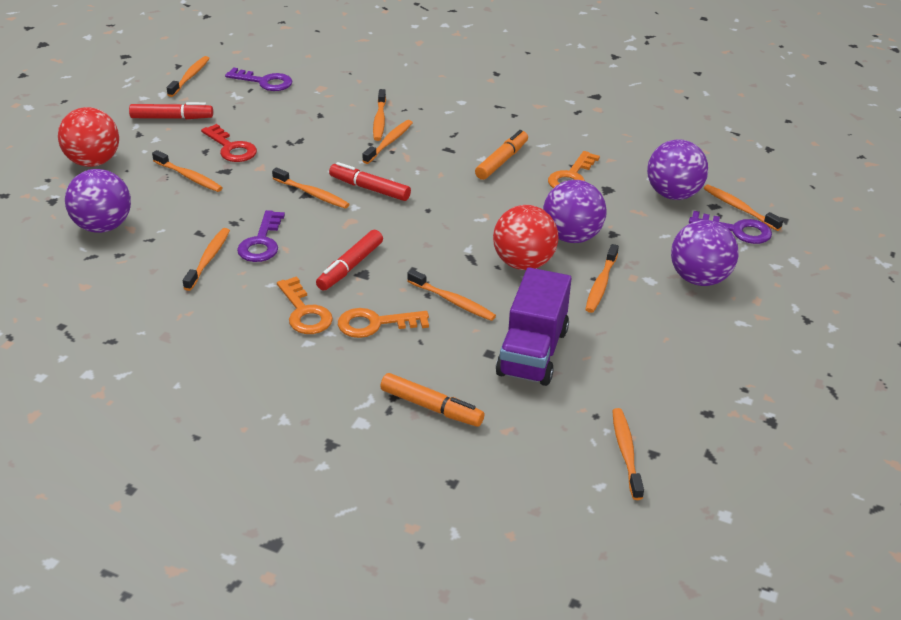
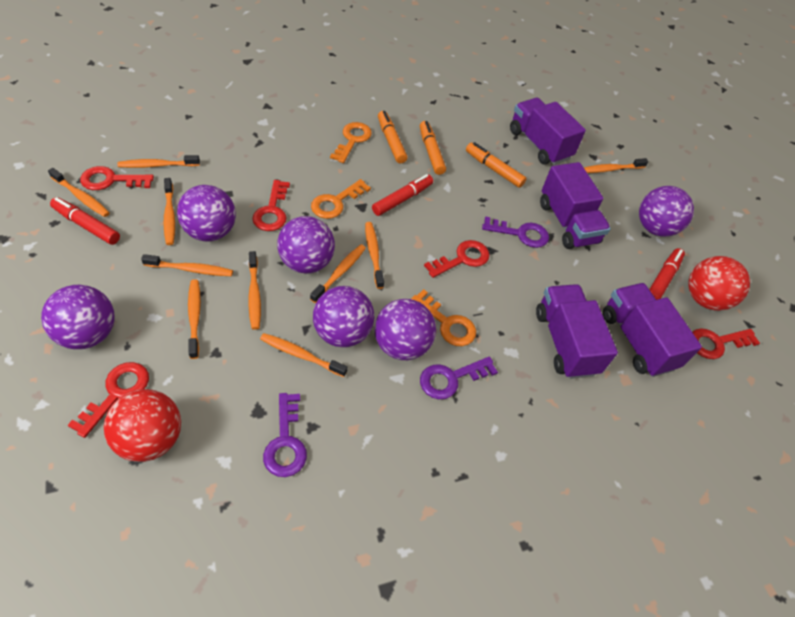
orange marker: [380,373,485,427] [475,130,528,180] = 2 -> [378,111,408,163] [420,121,446,175] [466,142,526,188] = 3
purple ball: [65,169,131,233] [543,180,607,243] [647,139,708,200] [671,220,739,286] = 4 -> [41,285,115,349] [177,185,236,241] [277,216,335,273] [313,286,375,347] [375,299,436,360] [639,186,694,237] = 6
purple truck: [496,267,572,386] = 1 -> [510,98,586,165] [536,284,618,379] [540,162,611,249] [603,283,702,377] = 4
red key: [201,124,257,162] = 1 -> [68,362,149,438] [80,166,154,190] [252,180,290,231] [424,240,490,278] [692,328,760,359] = 5

